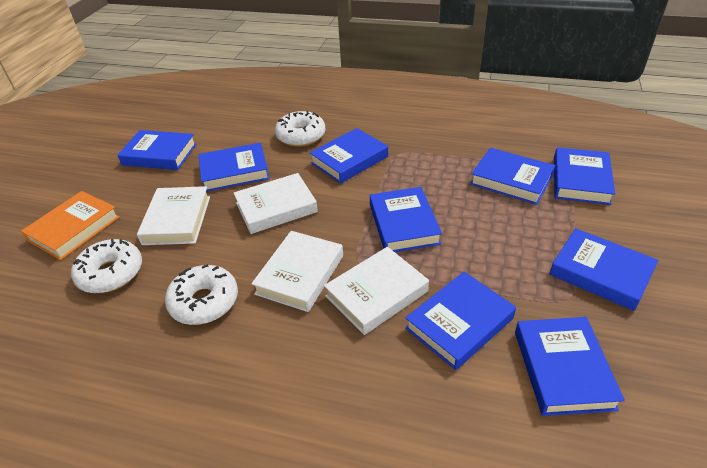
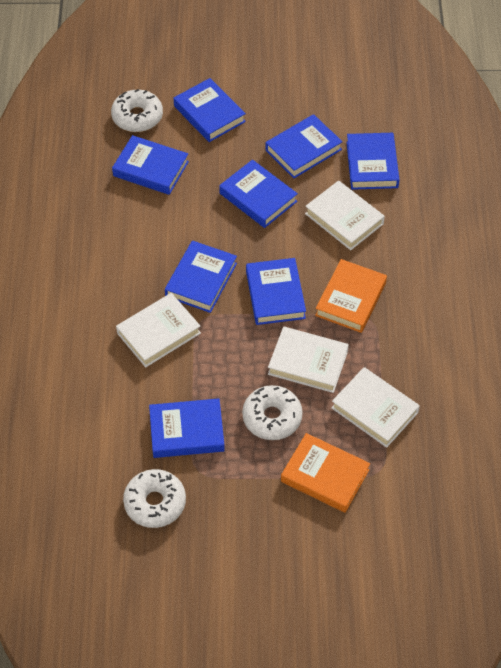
blue book: [117,130,197,170] [199,143,270,192] [309,128,388,184] [370,187,442,252] [405,272,516,370] [470,148,555,205] [515,317,625,416] [550,228,658,311] [554,147,615,205] = 9 -> [112,135,189,195] [149,398,225,458] [165,241,237,313] [174,78,246,142] [219,160,298,228] [246,258,306,325] [266,114,343,178] [346,133,400,190] = 8
orange book: [21,191,119,260] = 1 -> [281,433,370,513] [315,259,387,333] = 2

